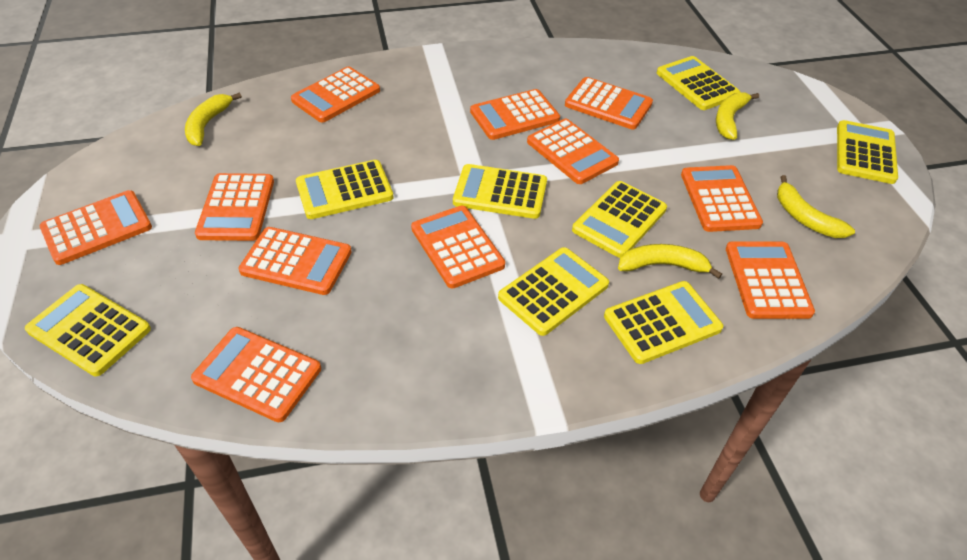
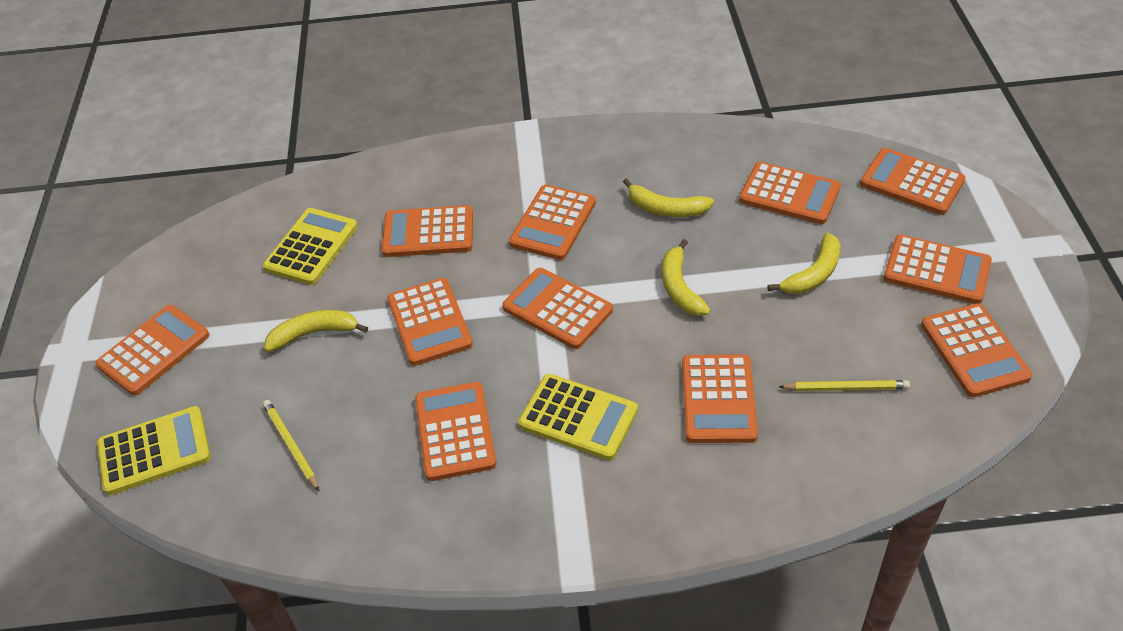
yellow calculator: [25,284,151,376] [296,160,394,219] [453,164,547,219] [498,247,609,336] [572,181,667,258] [604,281,723,364] [657,56,740,110] [837,120,898,184] = 8 -> [97,406,211,495] [263,208,358,285] [518,374,638,460] = 3
yellow pencil: none = 0 -> [263,400,319,491] [779,380,910,391] = 2

